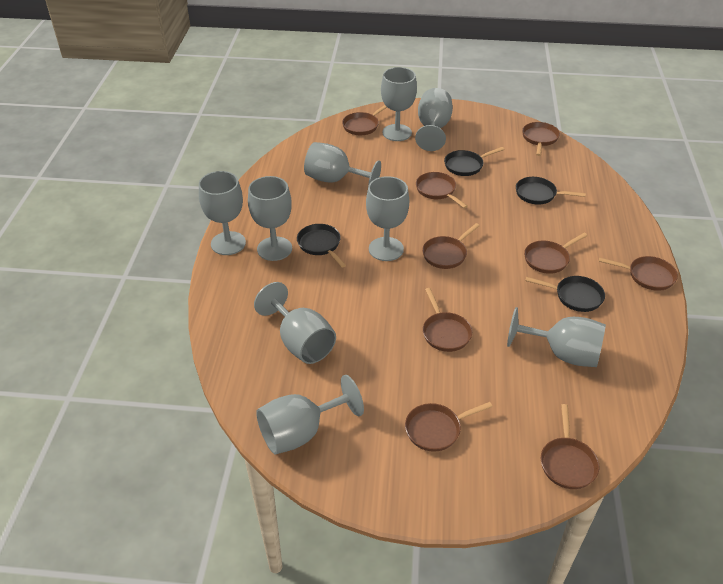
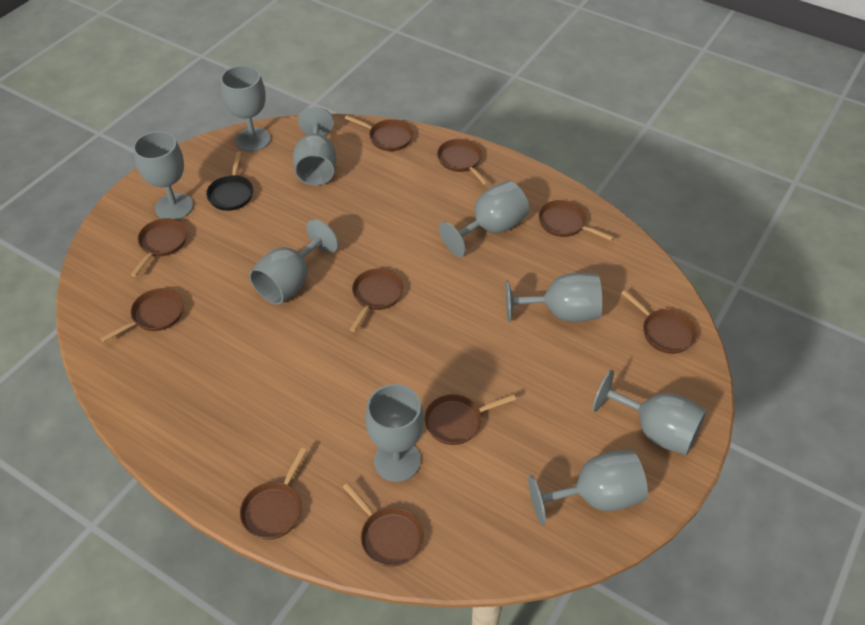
black pan: [297,224,346,268] [444,147,504,176] [516,177,586,205] [525,276,605,312] = 4 -> [206,151,253,211] = 1
brown pan: [342,105,387,135] [405,402,493,452] [416,172,468,208] [422,223,480,269] [423,288,472,352] [522,122,560,156] [524,233,587,274] [541,404,599,489] [599,256,678,291] = 9 -> [100,288,184,342] [131,218,187,277] [240,448,307,540] [343,483,423,567] [345,115,413,151] [350,268,403,332] [424,394,516,445] [437,139,488,185] [538,200,614,241] [621,290,697,354] = 10

